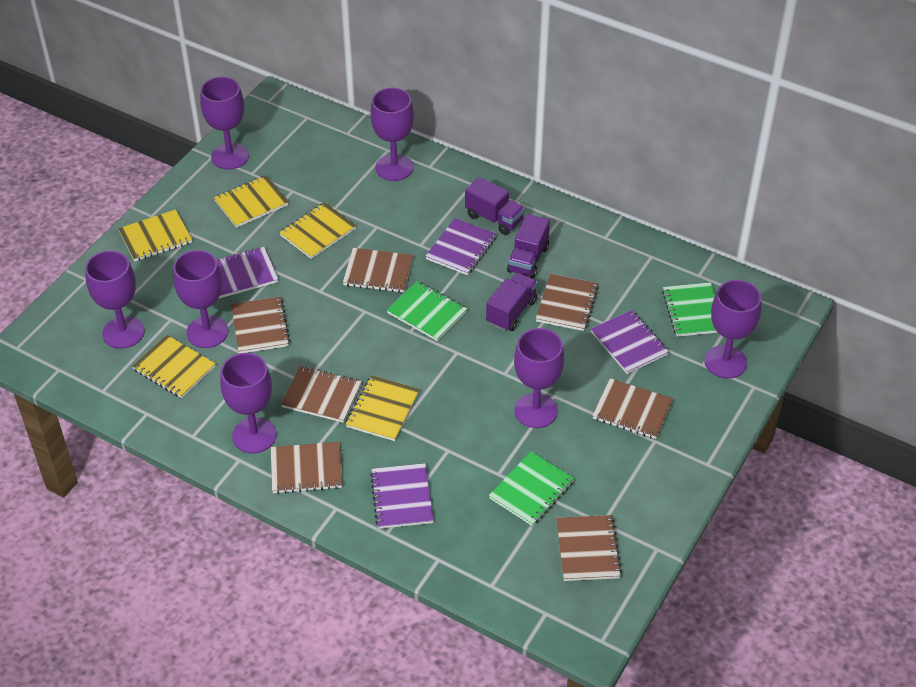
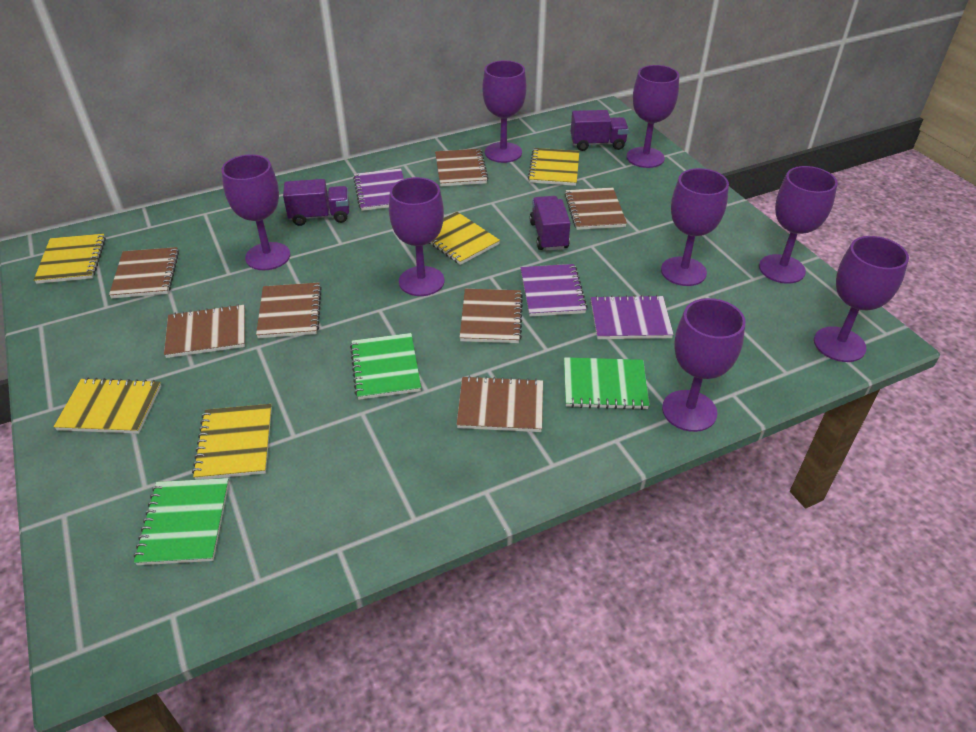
purple goblet: [85,251,145,349] [173,250,228,348] [200,77,249,170] [220,353,277,453] [370,88,414,181] [514,328,564,428] [704,280,761,379] = 7 -> [221,154,290,270] [389,177,444,296] [482,60,526,163] [627,65,679,168] [661,168,729,286] [662,298,746,432] [759,166,838,284] [814,236,909,362] = 8
purple notebook: [216,247,278,298] [370,463,434,529] [425,218,497,275] [591,310,669,374] = 4 -> [353,168,404,211] [521,264,588,316] [591,295,674,339] = 3

